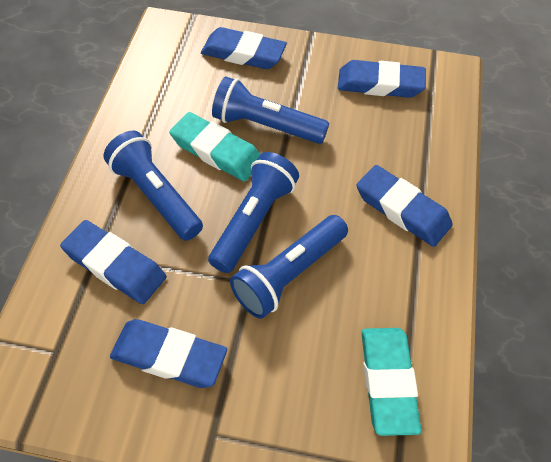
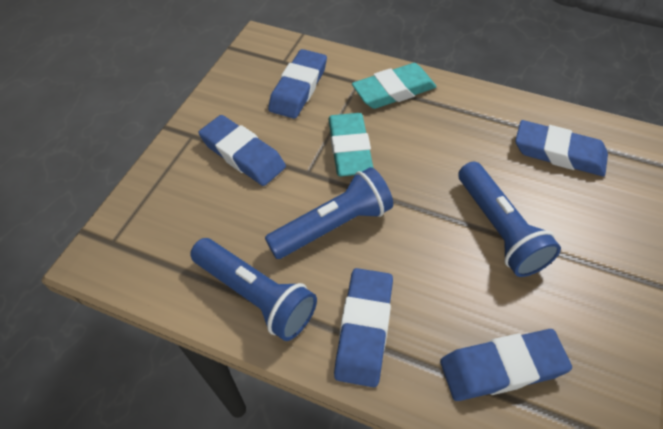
blue flashlight: [103,131,203,241] [208,152,299,273] [212,76,329,144] [230,215,348,319] = 4 -> [190,238,317,341] [265,167,393,259] [458,162,561,277] = 3

